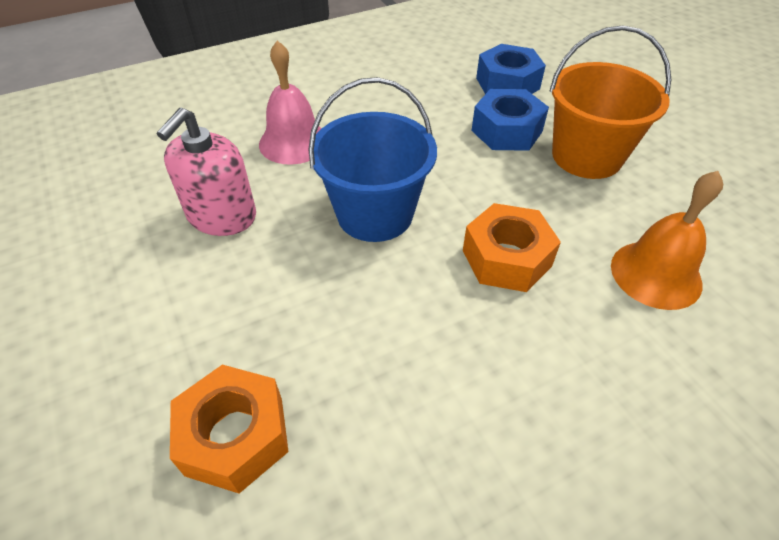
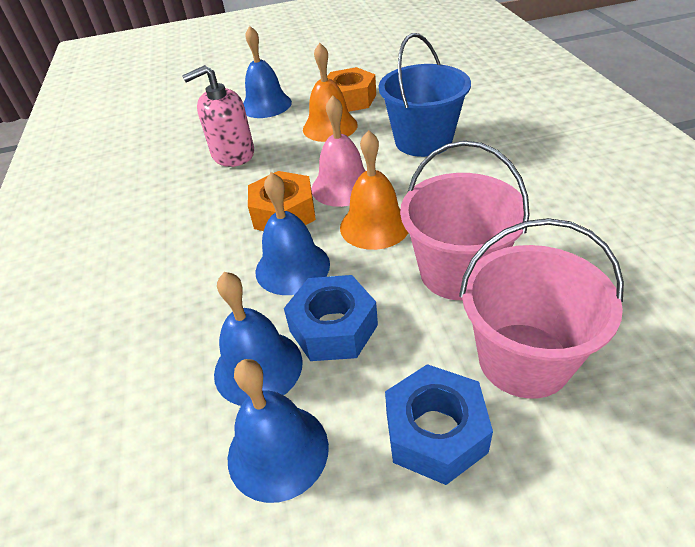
blue bell: none = 0 -> [214,272,303,406] [227,359,329,503] [243,26,292,118] [256,172,330,295] = 4
orange bell: [611,171,723,310] = 1 -> [303,43,358,142] [340,130,409,250] = 2
orange bucket: [549,26,671,179] = 1 -> none = 0
pink bucket: none = 0 -> [400,141,530,300] [459,218,624,399] = 2

